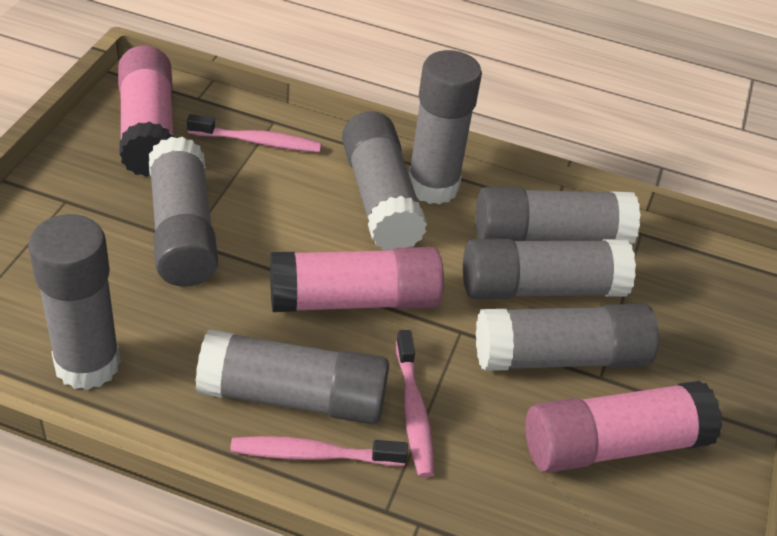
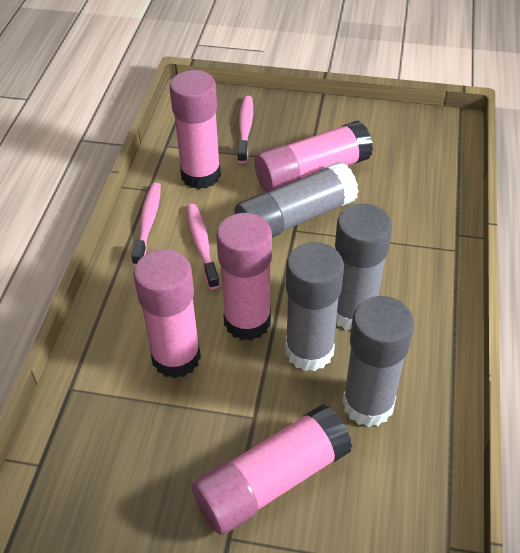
grey glue stick: [28,214,121,390] [149,137,218,287] [195,330,389,424] [342,111,427,250] [408,50,482,204] [463,239,636,299] [475,186,641,245] [476,304,659,371] = 8 -> [235,162,359,238] [286,242,344,371] [335,204,392,330] [342,296,414,427] = 4
pink glue stick: [118,46,174,177] [270,247,444,312] [526,381,722,473] = 3 -> [133,249,201,379] [170,70,221,189] [192,404,353,535] [216,213,272,340] [254,120,373,193] = 5

